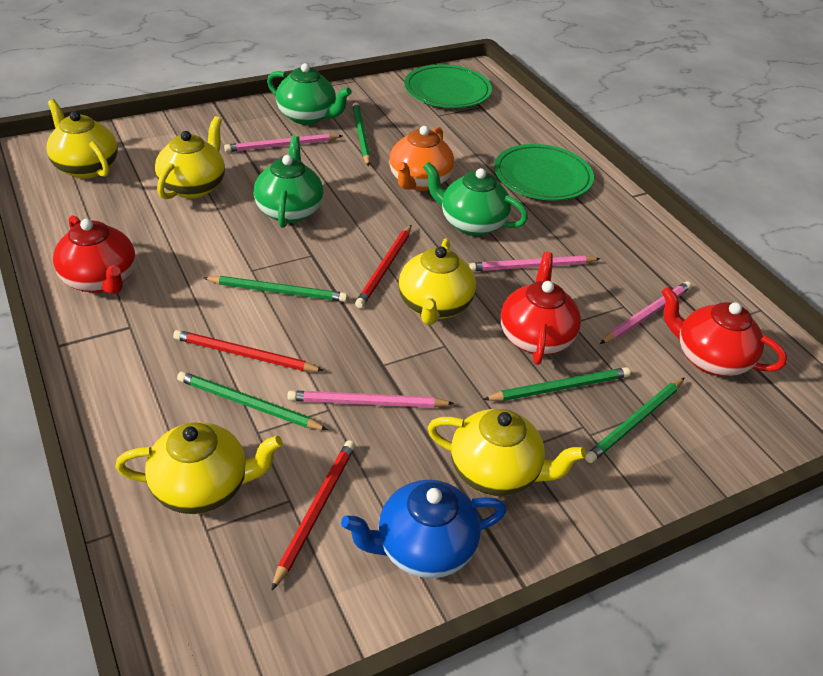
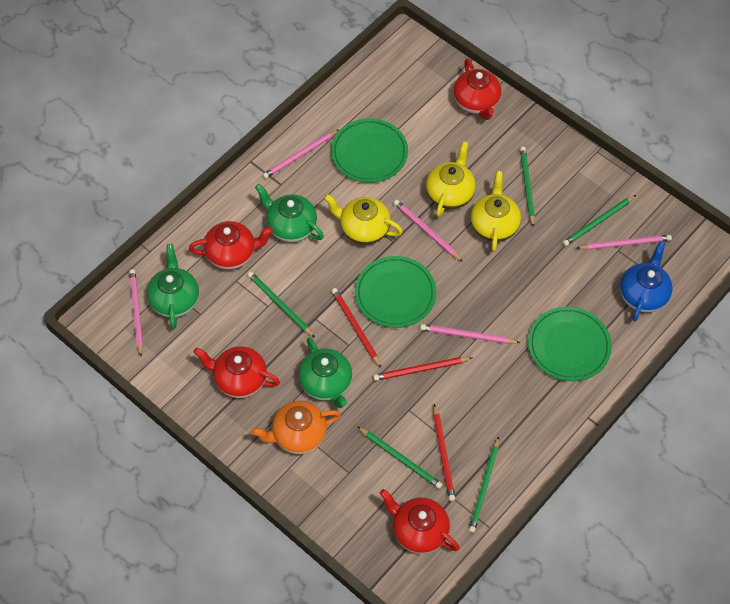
green plate: [404,64,492,108] [494,144,594,201] = 2 -> [331,118,408,183] [355,256,436,328] [528,307,612,381] = 3
pink pencil: [224,134,342,152] [288,391,454,408] [468,256,601,271] [600,281,692,344] = 4 -> [129,269,143,356] [263,129,339,179] [394,200,463,262] [420,324,521,344] [577,235,672,250] = 5
red teapot: [53,215,136,294] [500,252,581,365] [661,287,787,376] = 3 -> [189,221,273,269] [194,346,280,398] [380,489,459,554] [453,59,501,120] = 4
yellow teapot: [46,99,118,179] [115,422,283,514] [155,116,225,199] [399,238,476,325] [428,409,586,496] = 5 -> [324,194,403,245] [426,141,476,217] [470,171,521,252] = 3

